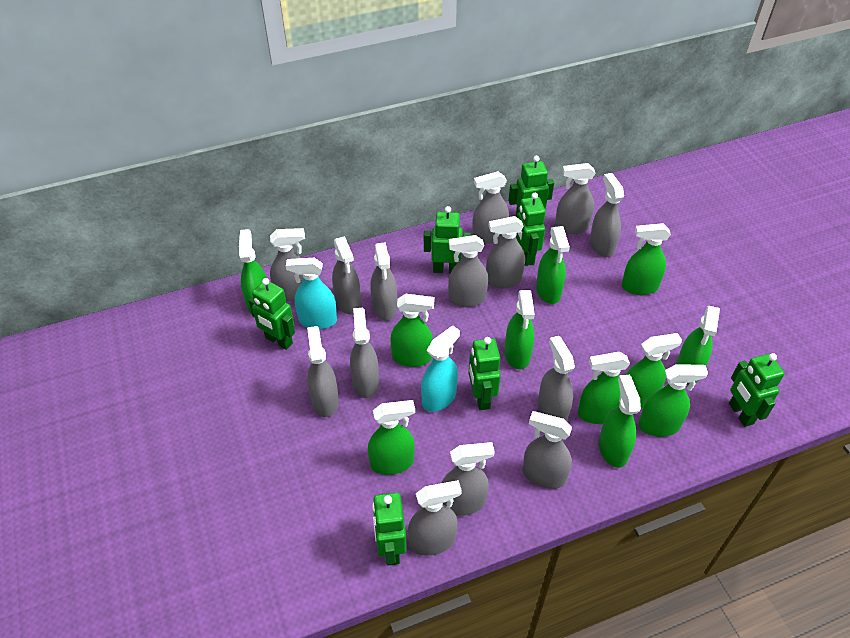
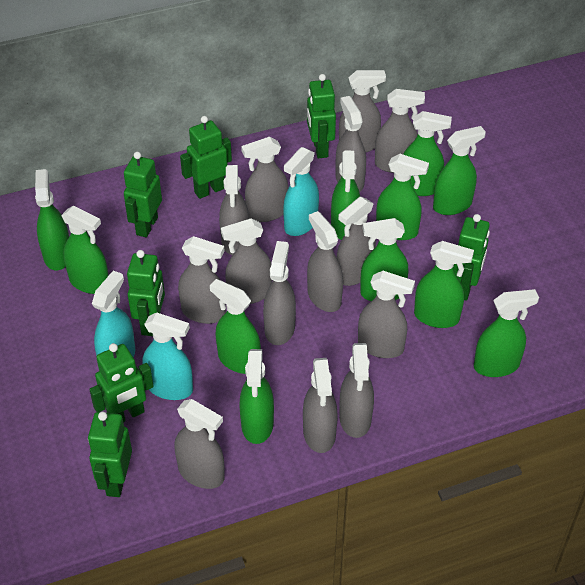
turquoise spray bottle: [286,258,337,329] [421,325,460,412] = 2 -> [92,271,135,357] [142,312,193,400] [283,147,319,236] = 3

